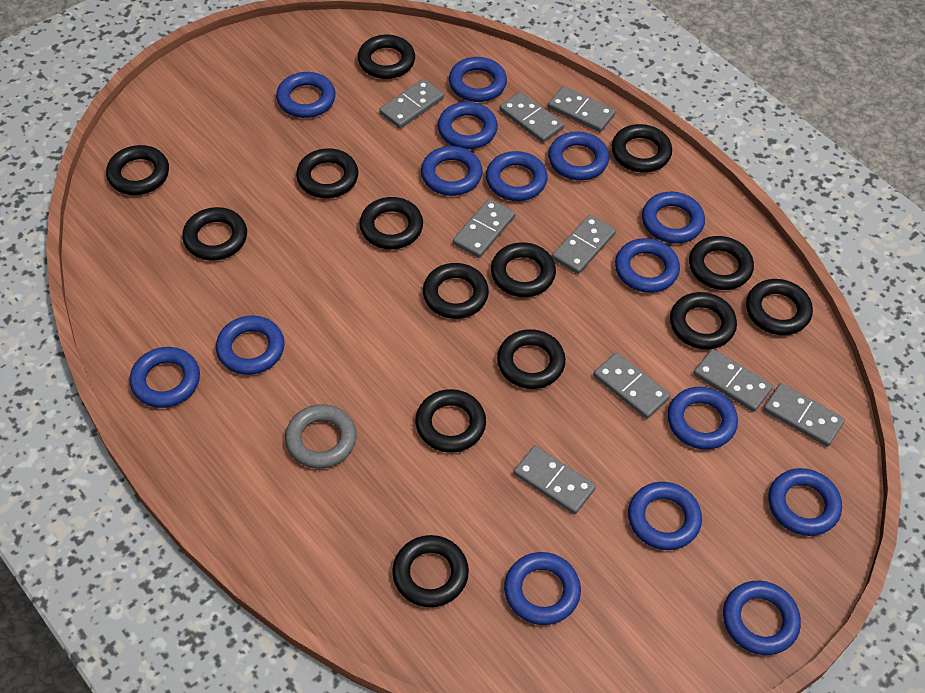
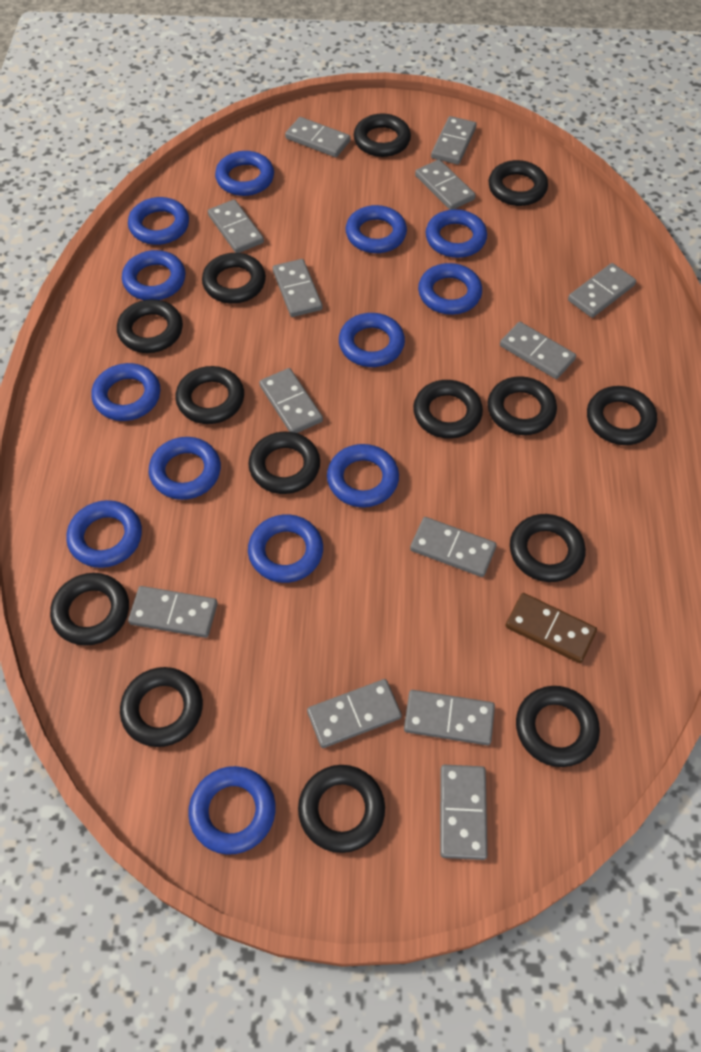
blue ring: [130,347,200,408] [216,316,285,375] [276,72,336,118] [421,146,483,196] [438,102,498,149] [449,57,507,102] [486,151,548,201] [504,552,581,625] [548,132,609,180] [615,238,680,293] [628,482,702,550] [642,192,705,244] [667,387,738,449] [723,581,801,655] [768,468,842,536] = 15 -> [66,500,142,568] [91,363,160,421] [122,250,185,300] [128,197,189,245] [149,437,221,500] [188,766,276,855] [215,151,274,196] [248,514,323,583] [327,444,399,507] [339,313,405,367] [345,205,407,253] [418,263,482,315] [426,209,487,258] = 13
brown domino: none = 0 -> [506,593,597,663] = 1
grey domino: [379,79,444,129] [453,199,515,258] [500,91,564,143] [514,446,596,514] [548,86,616,132] [552,215,616,274] [593,352,670,419] [693,349,773,412] [763,383,845,447] = 9 -> [128,586,218,638] [208,199,264,253] [259,368,323,433] [273,259,322,317] [285,117,351,157] [307,679,402,748] [404,690,495,745] [410,517,497,577] [415,159,475,210] [431,116,477,165] [440,765,487,860] [500,322,576,379] [568,263,636,318] = 13
grey ring: [285,404,357,469] = 1 -> none = 0

